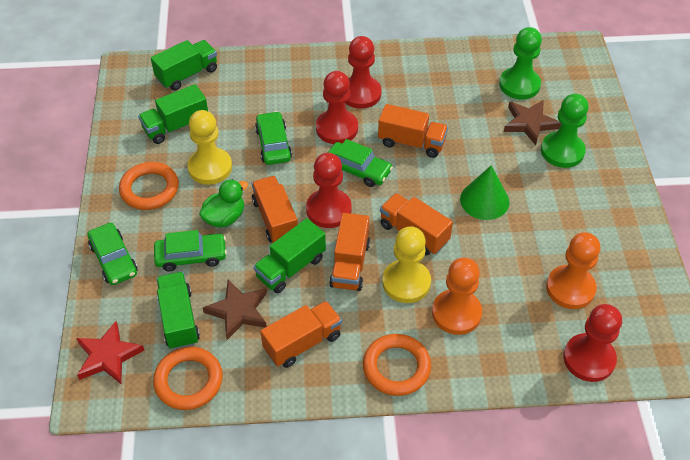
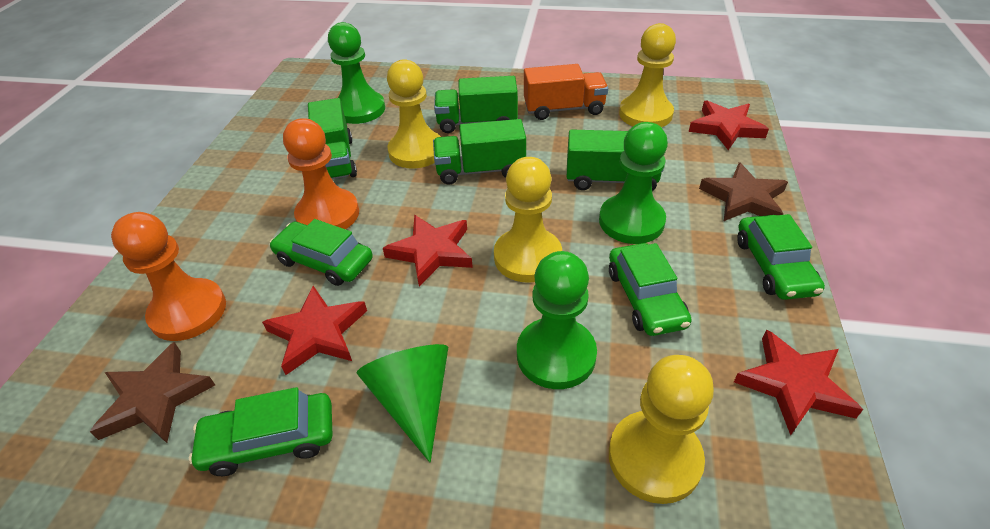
green duck: [199,179,248,227] = 1 -> none = 0
green pawn: [499,27,542,99] [541,94,589,168] = 2 -> [328,22,385,124] [517,251,597,389] [599,122,668,244] = 3
orange ring: [119,162,179,210] [153,347,223,410] [363,334,431,396] = 3 -> none = 0
orange truck: [252,176,298,243] [260,301,342,368] [329,213,370,291] [378,104,448,158] [380,193,453,256] = 5 -> [524,64,608,120] = 1
red pawn: [306,153,352,228] [316,71,358,144] [345,36,382,109] [563,304,622,382] = 4 -> none = 0
red star: [76,321,144,384] = 1 -> [262,286,367,375] [383,215,473,286] [689,100,769,150] [734,329,863,435] = 4
yellow pawn: [187,110,232,185] [382,226,431,303] = 2 -> [387,59,441,168] [494,157,562,283] [609,355,714,504] [619,23,676,127] = 4

